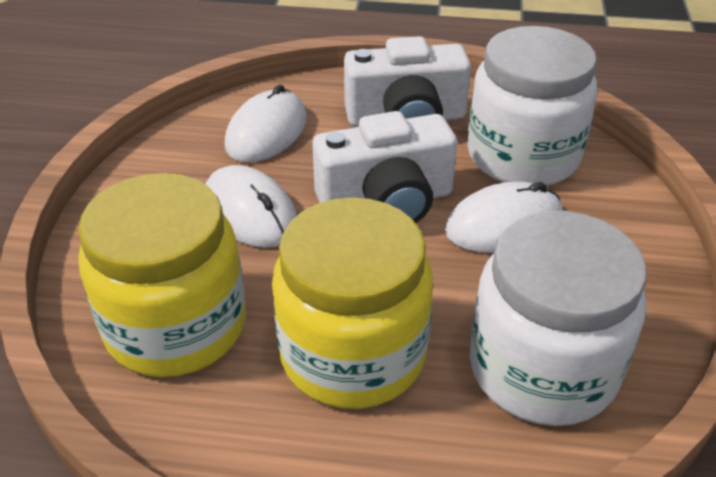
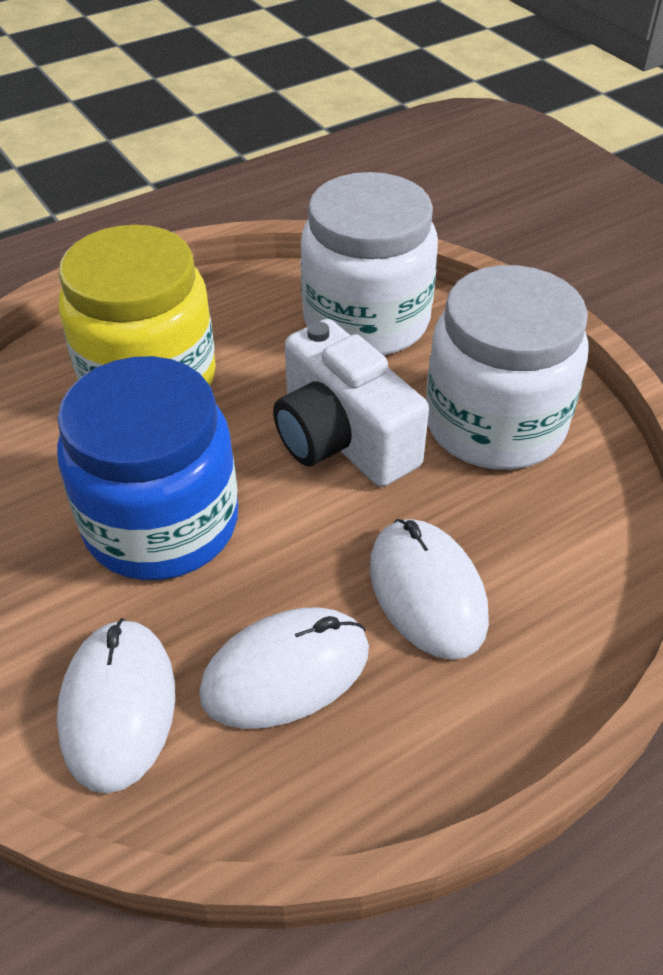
blue jar: none = 0 -> [57,356,238,580] = 1
white camera: [312,111,457,223] [344,36,471,127] = 2 -> [273,319,429,487] = 1
yellow jar: [78,173,246,377] [272,197,433,409] = 2 -> [59,225,216,385] = 1

